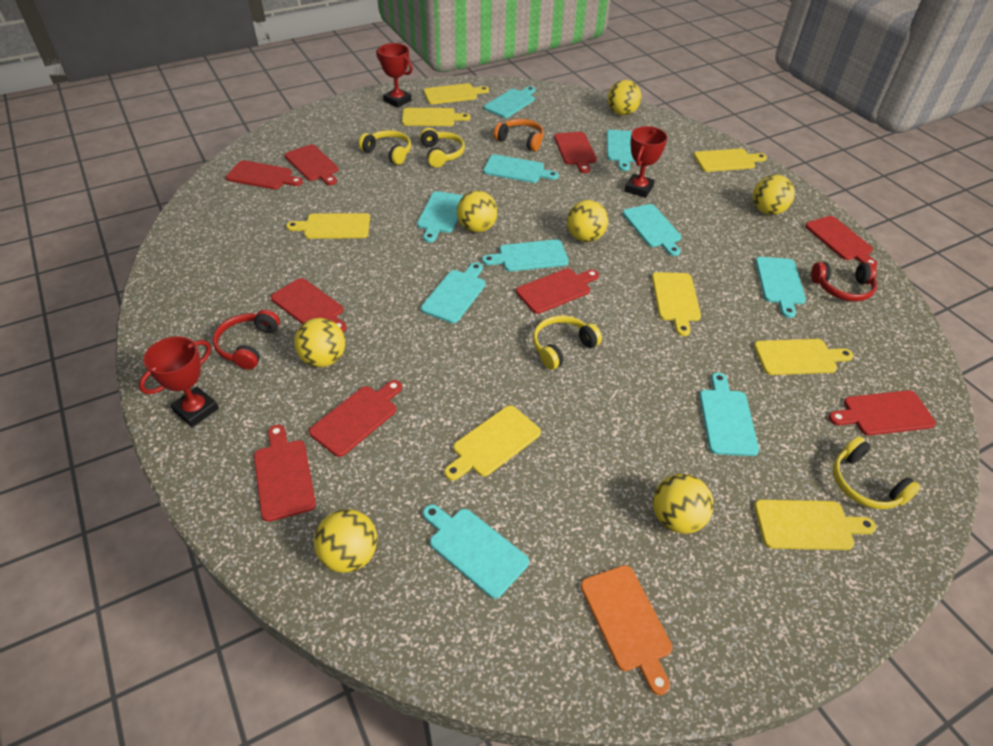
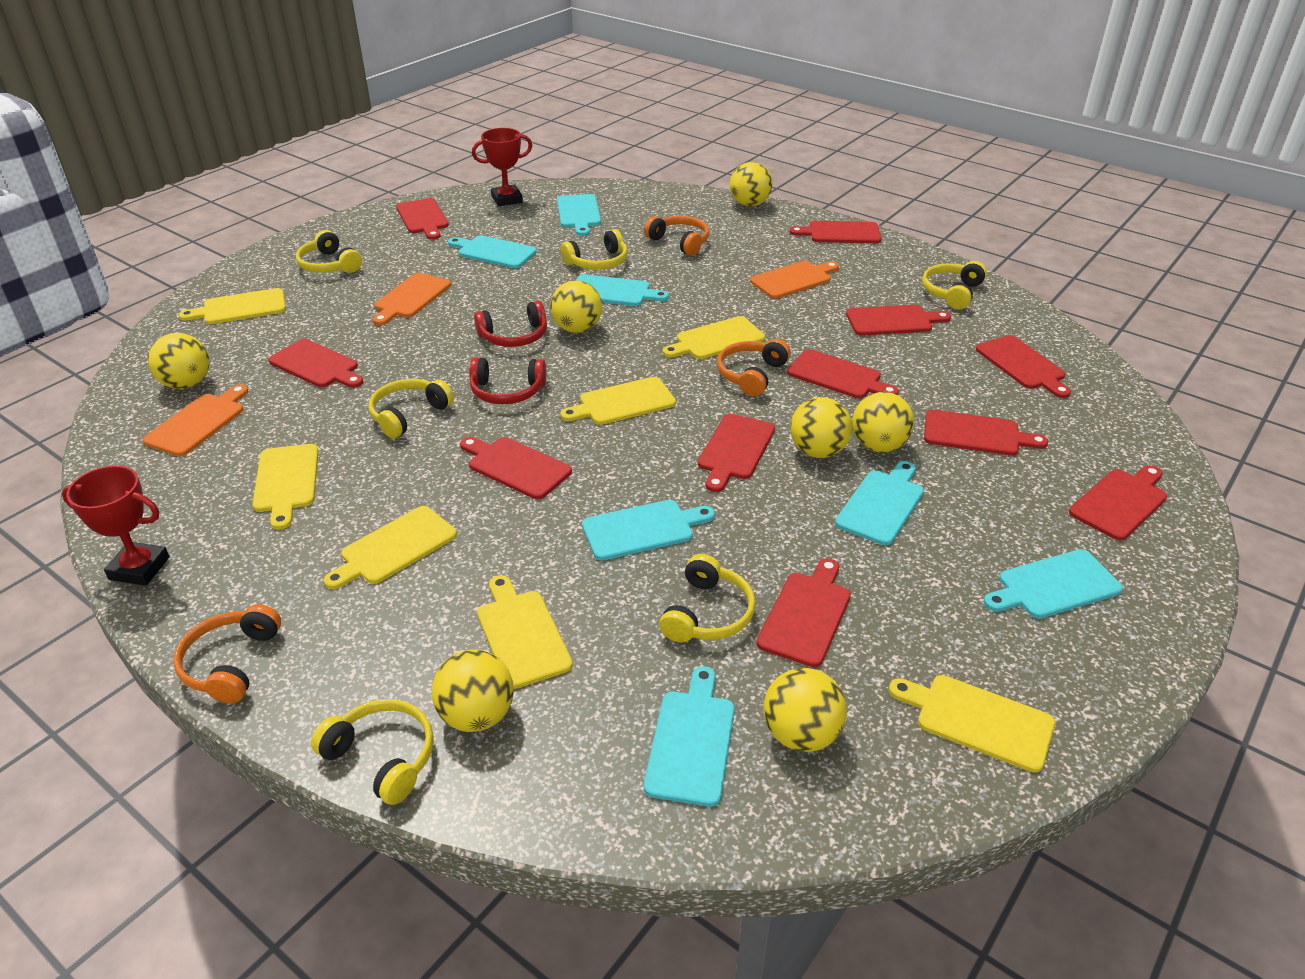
orange cutting board: [580,565,673,696] = 1 -> [143,384,248,456] [373,273,451,325] [750,261,839,299] = 3
orange headphones: [494,119,544,152] = 1 -> [173,604,281,703] [644,216,709,256] [717,339,790,396] = 3
red cutting board: [226,160,303,189] [254,425,316,522] [271,278,347,332] [285,144,339,185] [309,380,402,457] [516,268,599,314] [554,132,597,173] [805,216,878,267] [828,390,936,435] = 9 -> [268,339,363,388] [396,198,449,240] [460,437,572,499] [698,414,775,492] [757,558,851,667] [787,349,899,399] [789,221,881,243] [846,305,951,336] [924,410,1048,456] [976,335,1071,398] [1069,465,1167,541] = 11
red trophy: [139,336,219,427] [376,43,413,108] [624,126,668,198] = 3 -> [62,466,170,586] [472,128,533,207] = 2
turquoise cutting board: [417,191,464,242] [421,262,485,323] [423,504,529,599] [482,239,569,272] [483,154,559,183] [484,86,535,118] [607,130,635,171] [623,204,681,256] [699,372,759,456] [755,257,806,318] = 10 -> [448,235,537,268] [557,194,601,236] [576,274,669,306] [582,500,715,560] [644,666,735,807] [835,461,924,545] [984,549,1123,619] = 7
yellow cutting board: [286,213,370,239] [402,108,471,126] [424,83,489,104] [444,405,541,481] [652,272,701,336] [694,149,767,172] [754,339,854,375] [754,500,876,550] = 8 -> [179,288,286,324] [252,444,319,530] [324,506,457,589] [477,575,573,689] [560,377,676,425] [662,316,765,359] [889,675,1055,772] = 7
yellow headphones: [358,130,411,165] [420,128,465,168] [533,316,602,370] [833,437,921,509] = 4 -> [296,230,362,273] [311,699,434,805] [369,379,454,438] [561,229,628,270] [659,554,755,642] [922,261,987,310] = 6

